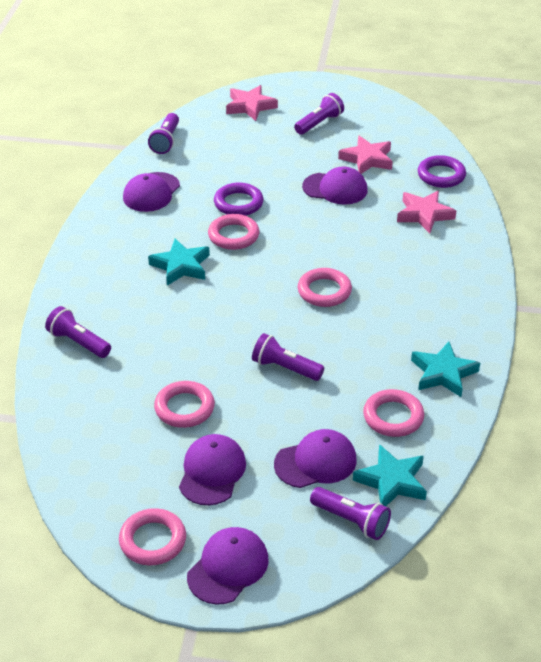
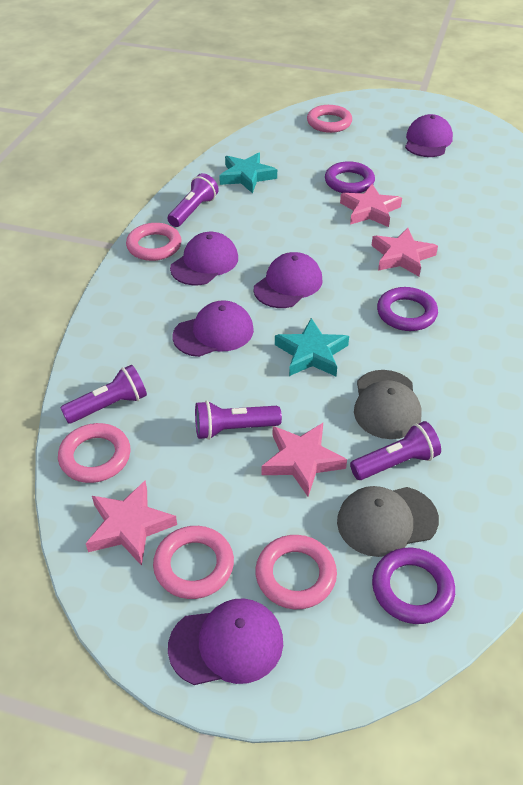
grey cap: none = 0 -> [337,486,439,557] [354,370,422,439] = 2
pink star: [226,85,278,121] [338,136,393,174] [397,191,456,233] = 3 -> [86,481,177,566] [262,423,347,497] [340,184,402,227] [371,228,438,276] = 4
purple flashlight: [45,306,111,358] [148,113,179,154] [252,333,324,381] [294,93,344,135] [310,487,391,540] = 5 -> [60,365,147,424] [168,173,219,227] [195,401,282,440] [350,421,441,480] = 4
purple ring: [214,183,263,216] [418,155,466,188] = 2 -> [325,161,375,193] [372,548,455,624] [377,287,438,331] = 3
turquoise star: [148,238,210,286] [353,444,427,506] [411,342,480,397] = 3 -> [219,152,277,193] [275,318,349,376] = 2

